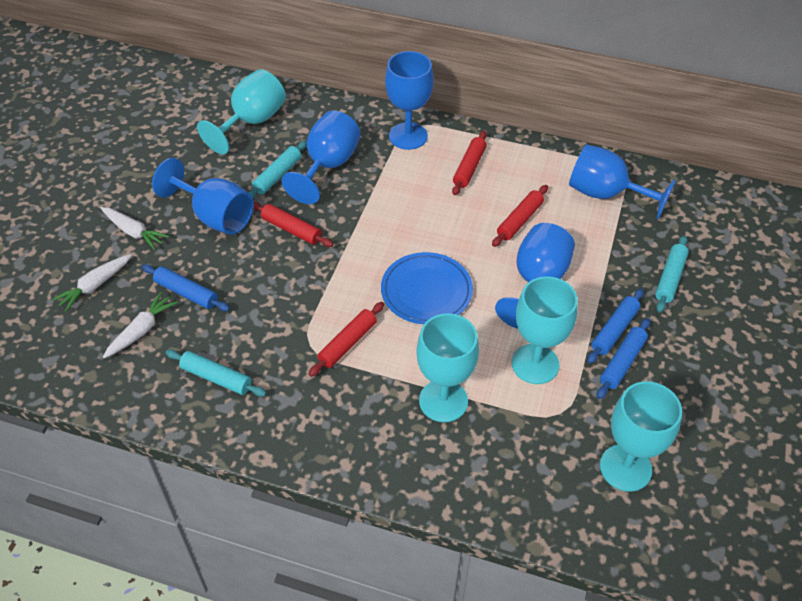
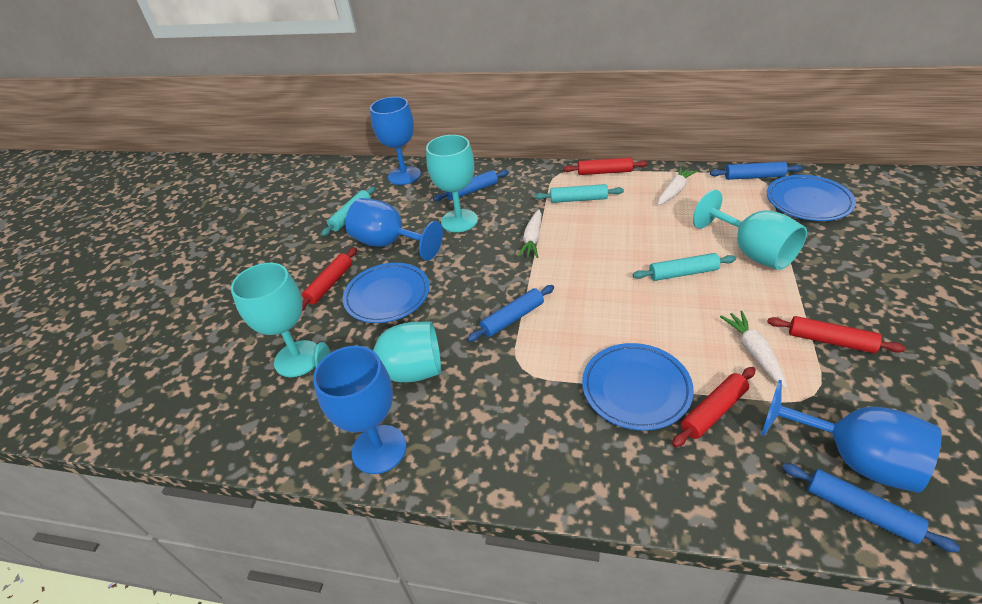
blue goblet: [152,158,254,235] [282,110,361,204] [385,51,434,150] [495,223,575,329] [569,144,676,219] = 5 -> [313,346,407,474] [345,198,443,261] [370,97,421,185] [761,380,942,493] = 4
blue plate: [381,252,473,324] = 1 -> [343,263,430,323] [582,343,694,431] [767,175,856,221] = 3
blue rolling pin: [142,264,230,311] [587,289,644,364] [597,318,650,399] = 3 -> [433,170,509,201] [467,285,554,342] [710,162,802,180] [783,463,960,552] = 4

